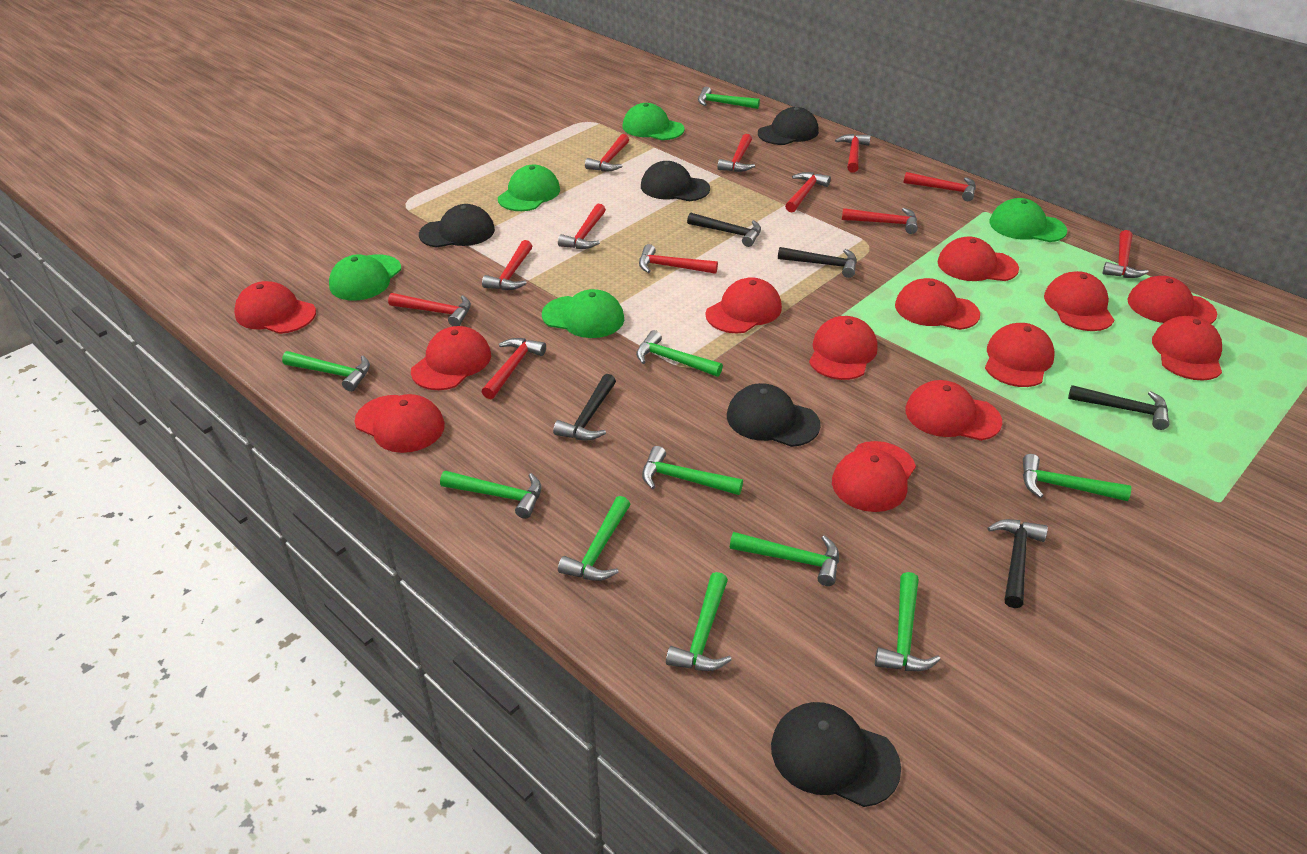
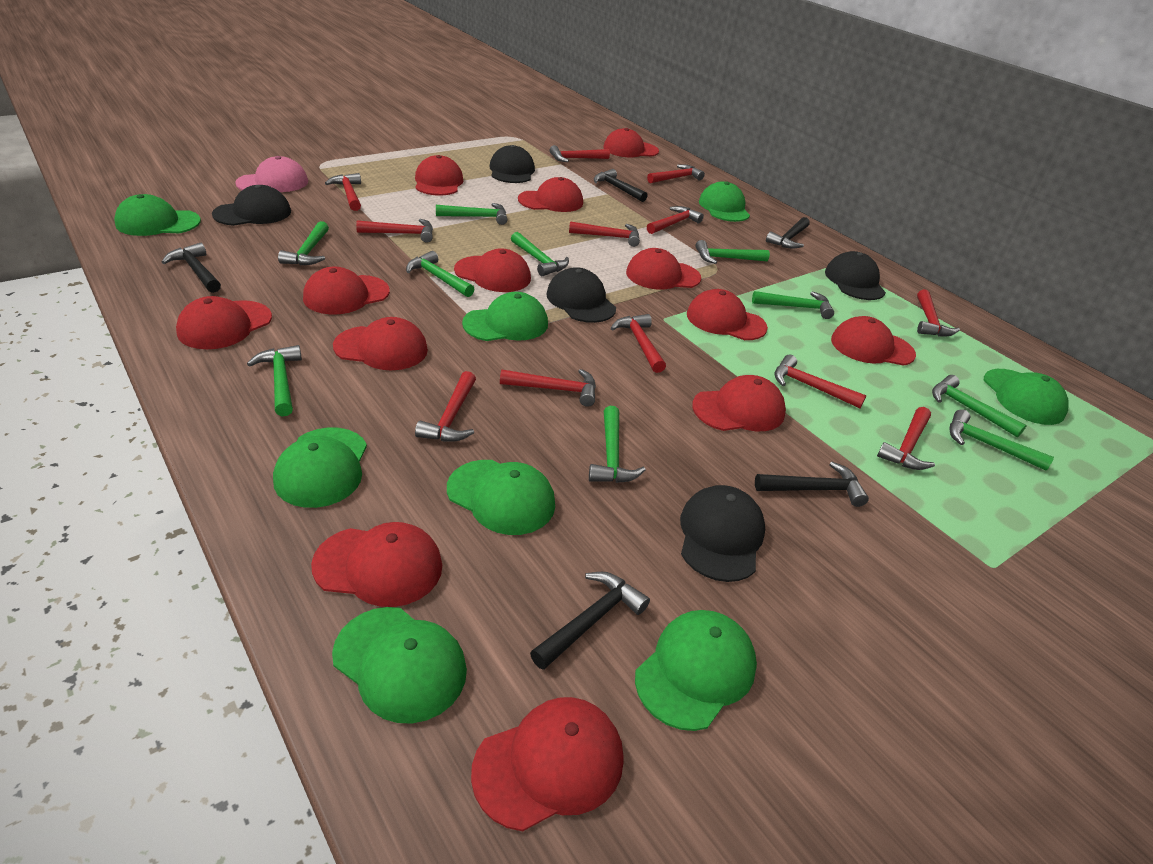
green cap: [329,254,401,301] [498,165,560,211] [542,289,624,338] [622,103,685,140] [990,198,1067,242] = 5 -> [114,194,201,236] [273,427,367,508] [332,607,467,724] [447,460,555,535] [462,292,548,341] [635,610,757,731] [699,181,750,222] [984,369,1069,425] = 8
pink cap: none = 0 -> [235,156,308,192] = 1

